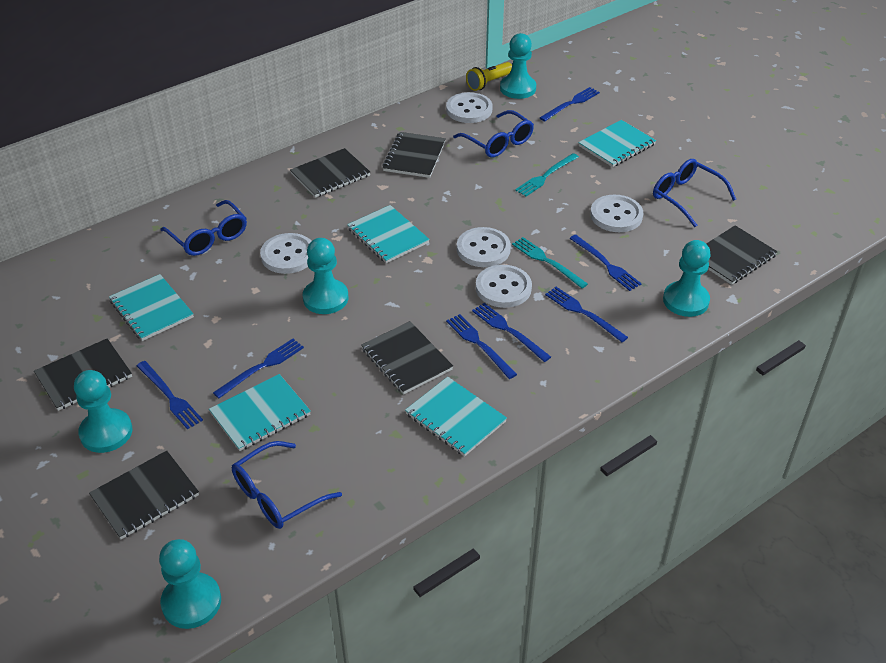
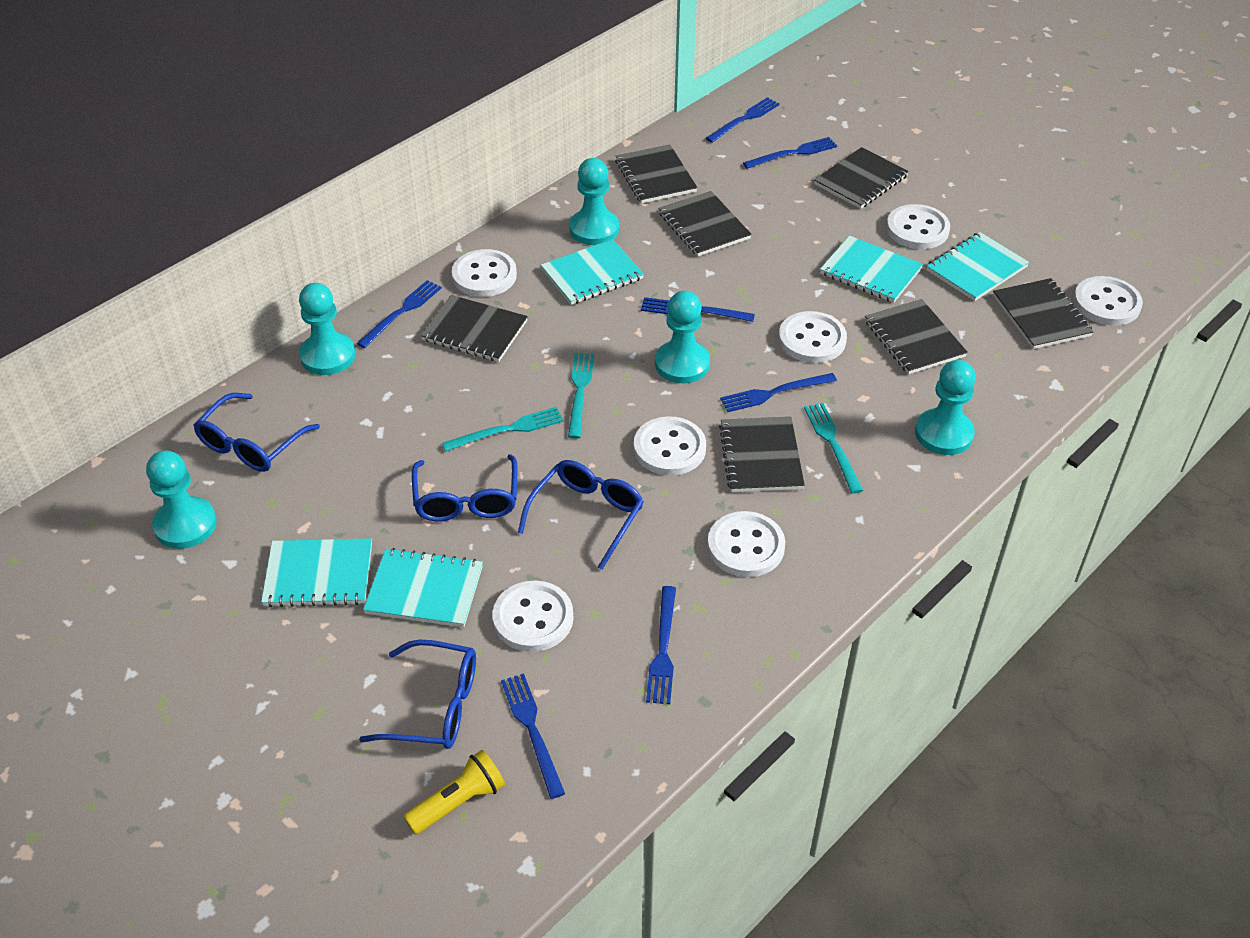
black notebook: [34,338,132,411] [89,451,199,539] [290,148,370,198] [361,321,453,395] [382,132,446,178] [706,225,778,285] = 6 -> [421,295,528,362] [615,145,697,203] [658,191,752,256] [719,417,805,492] [814,147,909,209] [865,299,968,374] [993,278,1094,349] = 7
turquoise fork: [512,237,588,288] [515,153,579,196] = 2 -> [442,407,564,451] [568,353,594,439] [804,403,863,494] = 3
white button: [260,233,311,274] [446,92,493,123] [457,227,511,267] [476,265,532,308] [590,195,643,232] = 5 -> [452,249,517,297] [492,581,573,652] [634,416,706,476] [707,511,785,577] [779,311,847,363] [886,204,950,249] [1073,276,1143,326] = 7

